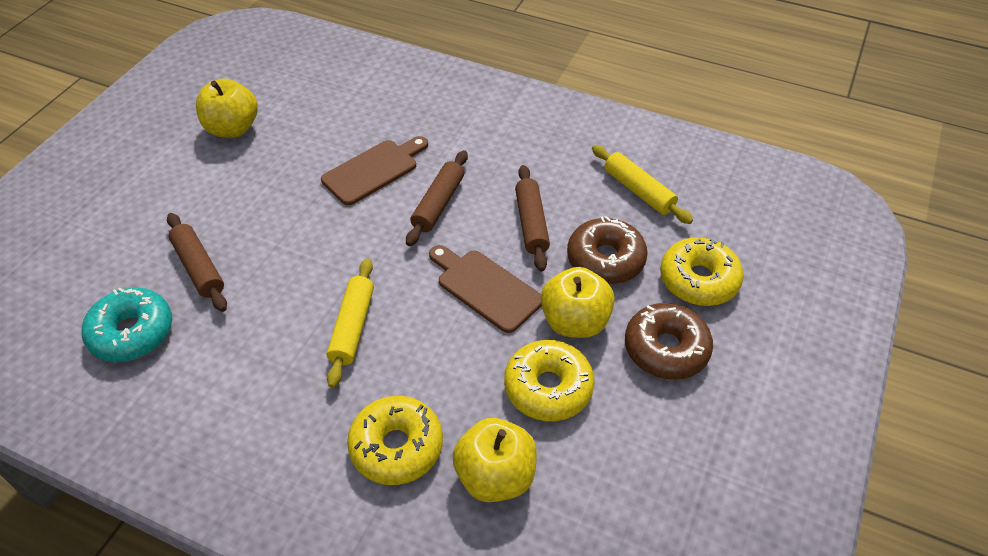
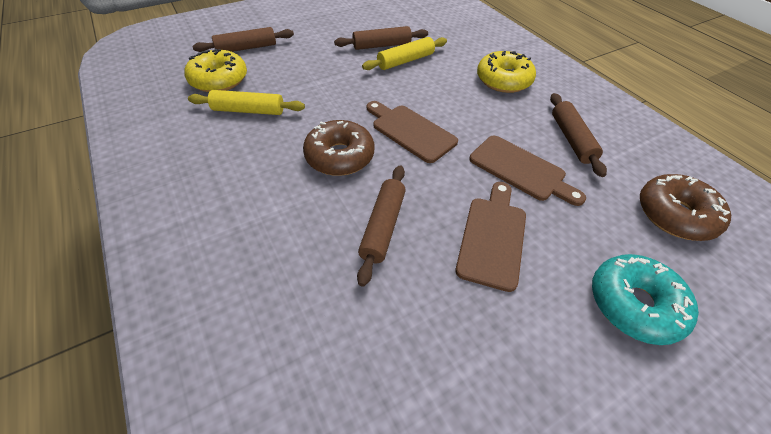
brown cutting board: [321,136,428,205] [429,245,542,333] = 2 -> [367,101,458,163] [455,182,526,292] [469,136,586,206] = 3
brown rolling pin: [167,213,227,312] [406,150,468,246] [515,165,550,271] = 3 -> [192,27,294,52] [334,26,428,50] [357,165,406,287] [550,93,607,177] = 4
yellow apple: [196,78,258,138] [453,418,537,502] [541,267,615,338] = 3 -> none = 0
yellow donut: [347,396,443,485] [504,340,595,421] [660,237,744,306] = 3 -> [184,49,247,92] [477,51,536,93] = 2

